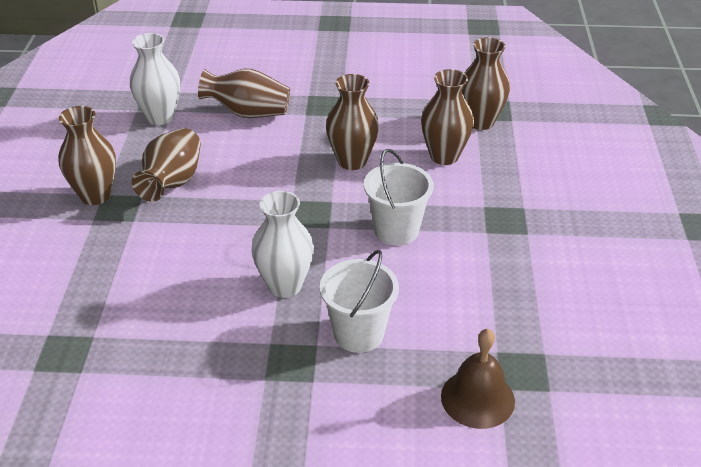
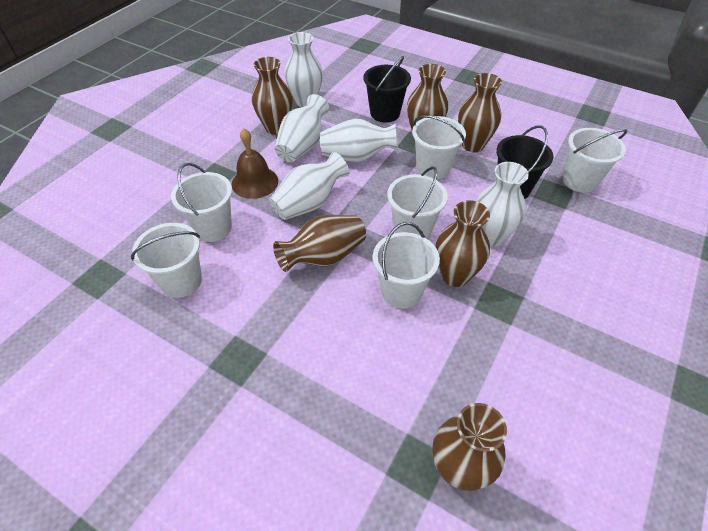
black bucket: none = 0 -> [364,56,411,122] [496,125,554,199] = 2
white bucket: [320,250,399,353] [364,149,434,246] = 2 -> [131,223,202,298] [171,163,232,242] [373,222,440,308] [387,166,448,239] [412,115,466,180] [563,128,628,193] = 6
white vase: [130,33,180,125] [251,191,314,298] = 2 -> [269,152,350,220] [275,94,329,162] [284,32,323,107] [320,119,398,162] [476,162,529,247] = 5

